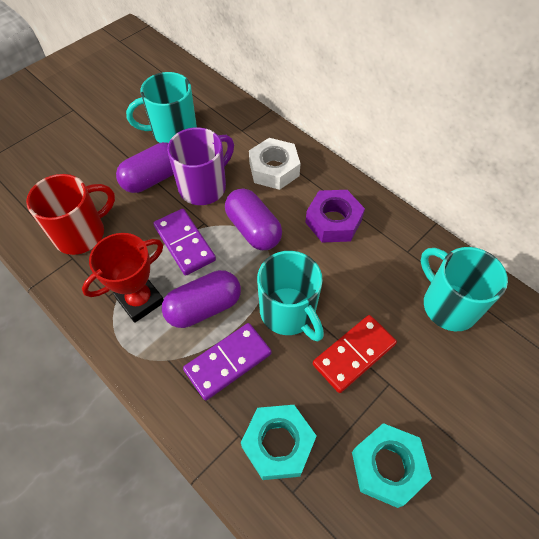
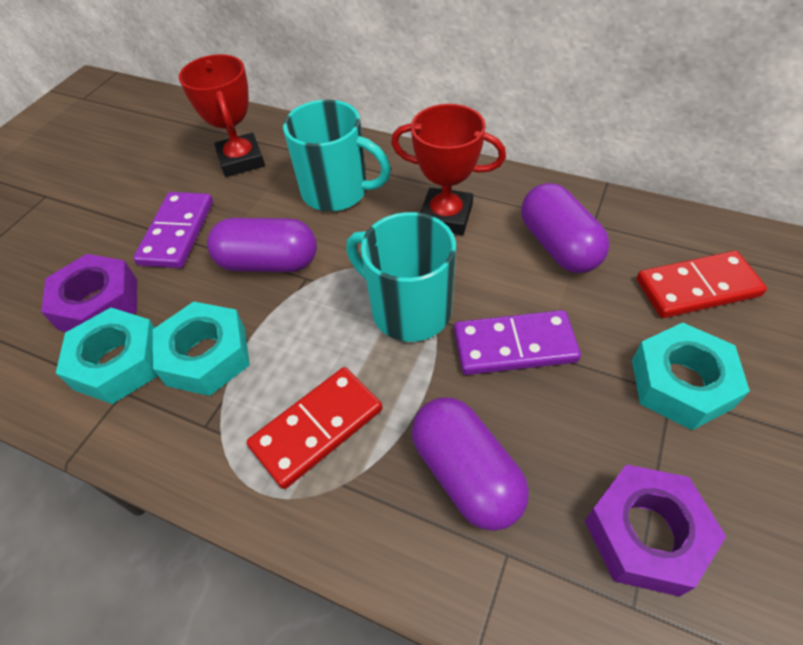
purple mug: [167,127,234,205] = 1 -> none = 0
purple nut: [305,190,365,242] = 1 -> [41,254,137,332] [585,464,726,597] = 2
red domino: [313,315,397,393] = 1 -> [247,367,383,489] [637,251,767,318] = 2
red mug: [26,174,115,255] = 1 -> none = 0
red trophy: [82,233,164,323] = 1 -> [179,54,265,177] [391,104,506,235] = 2
turquoise mug: [126,72,197,143] [257,251,324,341] [421,247,508,331] = 3 -> [283,100,391,212] [346,212,456,342] = 2
turquoise nut: [241,405,316,480] [352,423,432,508] = 2 -> [56,308,158,404] [153,302,250,396] [632,323,750,430] = 3
white nut: [249,138,301,190] = 1 -> none = 0

